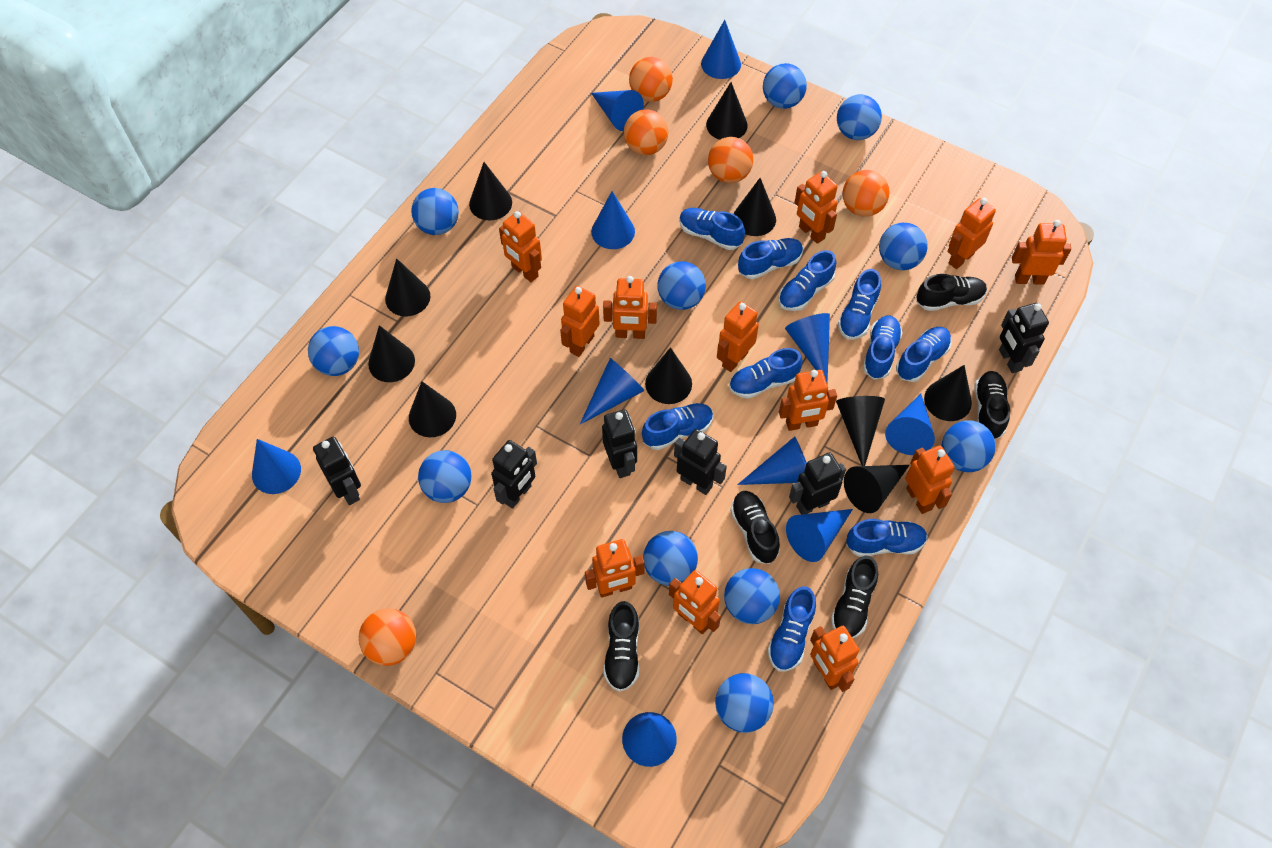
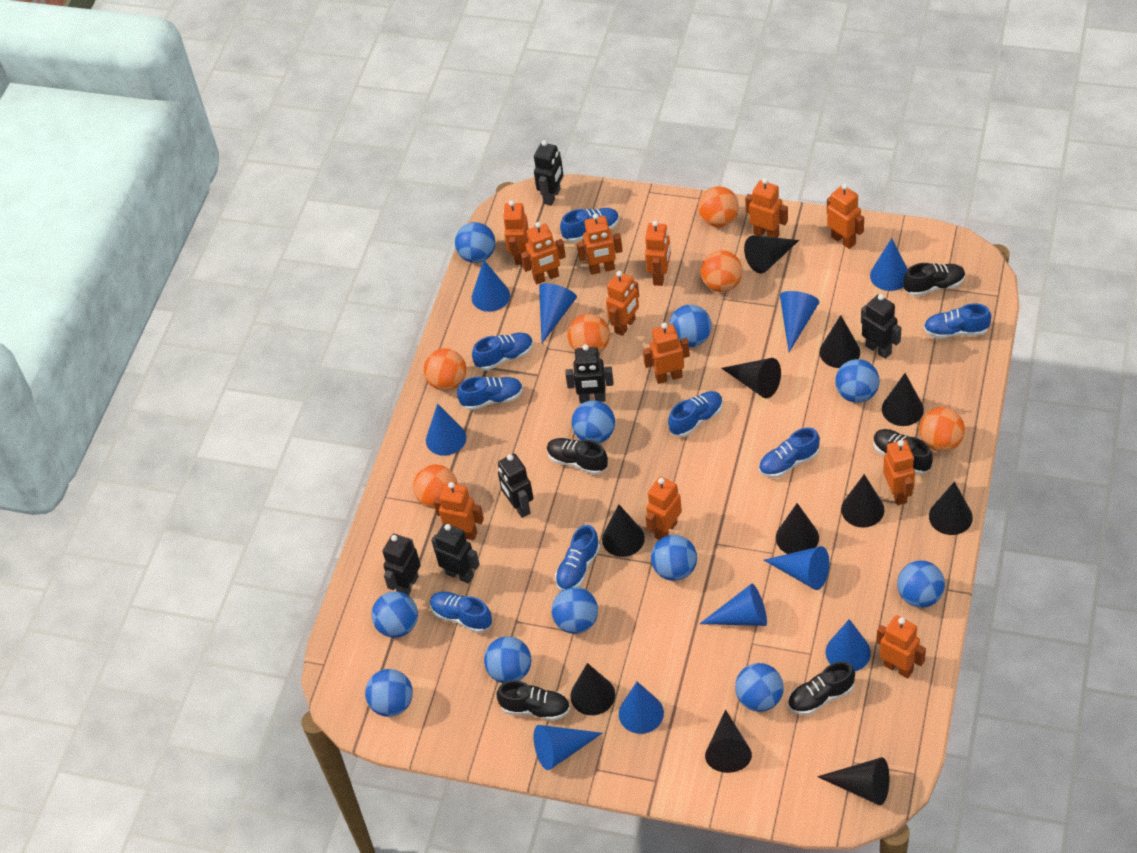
black cone: [368,325,415,382] [385,258,430,316] [409,381,456,437] [469,162,512,220] [645,347,692,404] [706,82,748,140] [734,178,776,236] [836,396,885,466] [844,465,910,513] [924,365,972,421] = 10 -> [570,663,615,715] [602,504,645,557] [705,709,752,773] [722,358,781,398] [744,235,799,273] [776,503,819,554] [817,757,889,805] [820,315,860,368] [841,474,884,528] [882,373,924,426] [929,481,973,535] = 11
blue shoe: [642,403,713,450] [679,208,745,250] [729,348,803,399] [738,238,803,279] [768,586,816,672] [779,250,836,311] [838,269,881,340] [846,519,928,557] [863,315,903,379] [896,327,952,382] = 10 -> [430,592,492,633] [457,376,523,410] [472,333,533,371] [555,525,600,591] [560,208,619,242] [668,391,723,437] [759,427,820,478] [924,303,991,339] = 8
orange ball: [359,608,416,666] [624,109,668,155] [629,57,673,102] [708,137,753,183] [842,170,890,217] = 5 -> [413,465,458,509] [424,348,466,391] [567,314,610,353] [698,186,739,227] [701,250,742,292] [919,407,965,452] = 6

